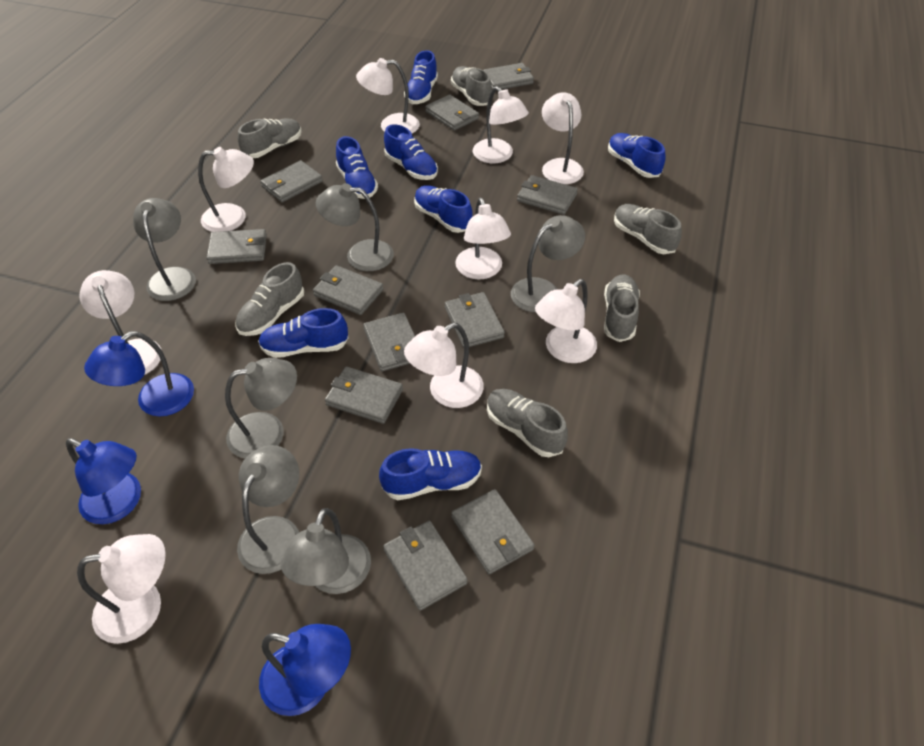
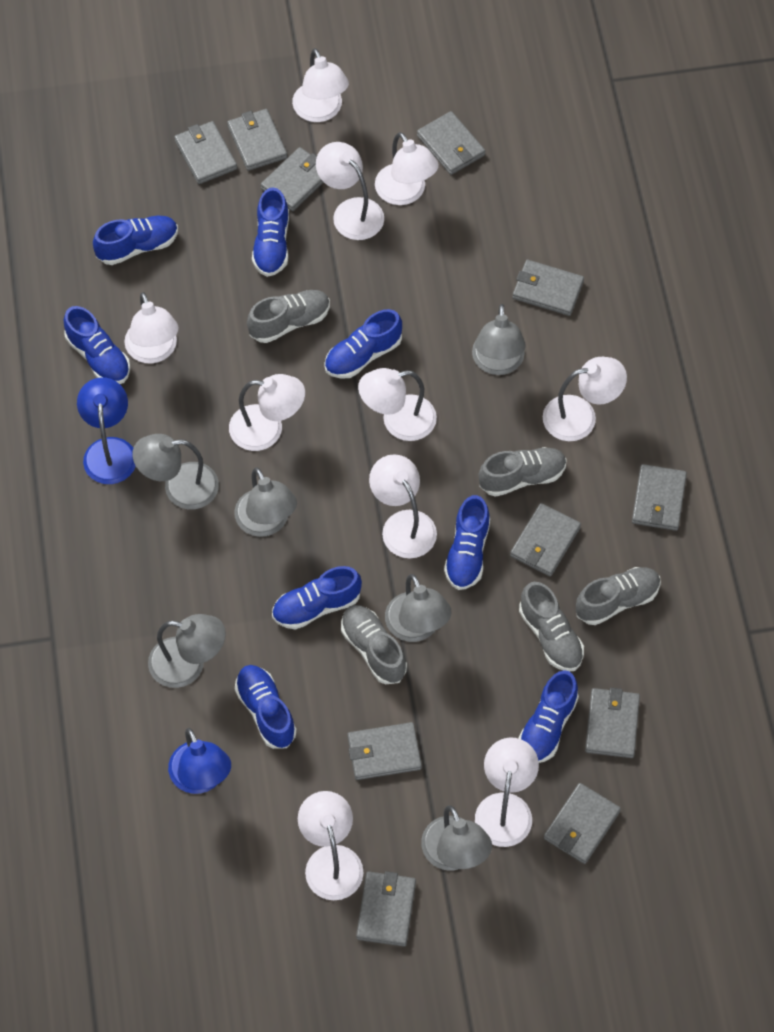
blue lamp: [66,438,141,524] [84,331,194,417] [259,624,351,716] = 3 -> [77,377,136,484] [168,728,231,794] = 2
blue shoe: [258,308,349,358] [336,136,378,199] [379,448,482,500] [384,124,438,180] [404,50,438,104] [414,185,473,233] [608,133,666,178] = 7 -> [64,306,130,384] [93,216,178,265] [235,665,297,749] [252,188,289,277] [272,566,362,629] [324,309,402,379] [444,495,490,590] [518,670,579,763] = 8
grey shoe: [235,262,304,336] [238,118,302,158] [451,66,492,106] [487,389,568,457] [604,274,640,342] [614,204,682,254] = 6 -> [247,290,330,343] [341,605,407,684] [478,447,567,497] [519,582,584,671] [576,567,661,625] = 5
white lamp: [77,534,166,644] [79,270,162,375] [198,147,254,232] [356,58,420,134] [404,323,484,408] [455,198,511,279] [473,86,529,163] [535,279,597,363] [542,92,584,184] = 9 -> [124,292,179,364] [229,374,305,451] [292,48,349,122] [298,791,364,900] [316,142,384,240] [358,368,437,441] [369,454,437,558] [375,132,439,205] [475,737,539,847] [543,357,627,441] = 10

